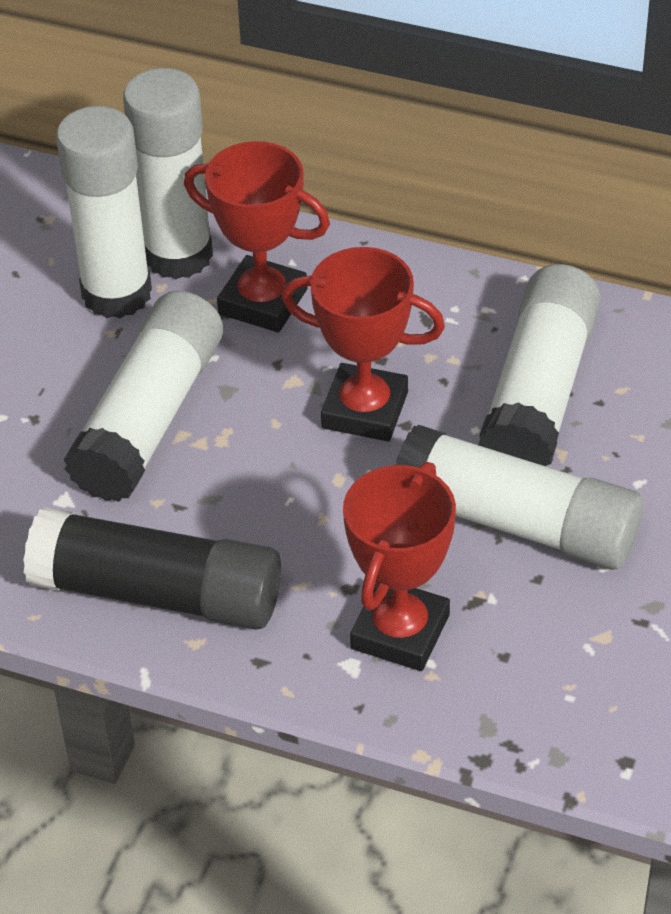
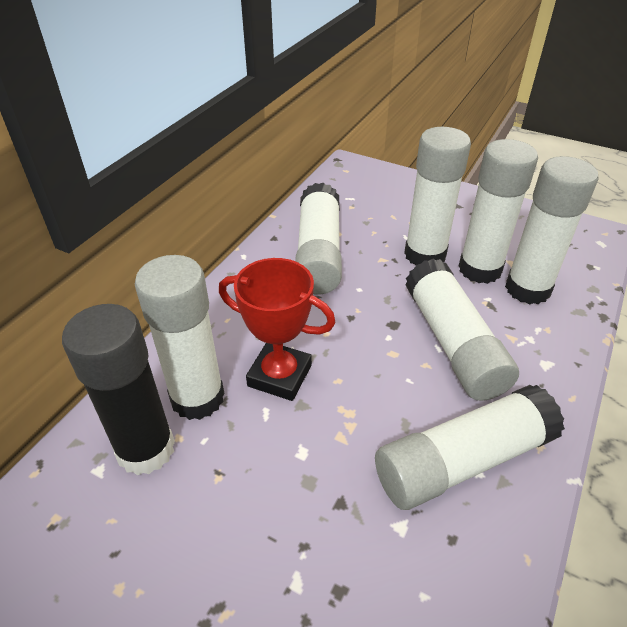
red trophy: [184,141,330,332] [282,247,445,441] [343,462,456,671] = 3 -> [219,258,336,401] = 1
white glue stick: [56,106,152,318] [63,291,223,502] [123,68,213,280] [396,425,643,570] [478,264,600,466] = 5 -> [135,255,224,420] [295,183,342,295] [375,385,565,510] [404,127,471,265] [406,259,519,401] [459,139,538,284] [505,156,598,304] = 7

